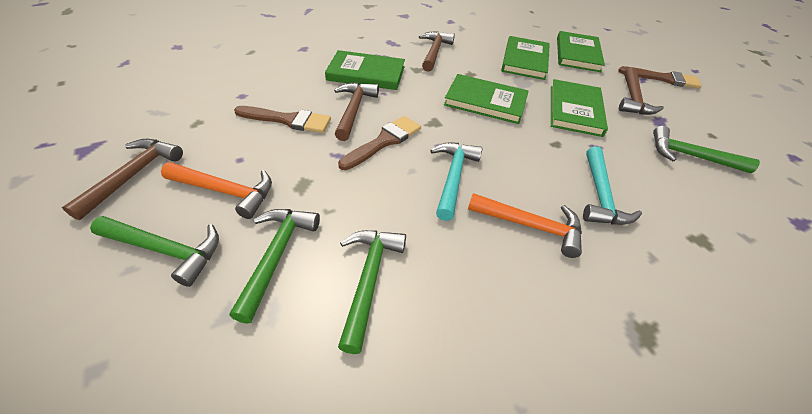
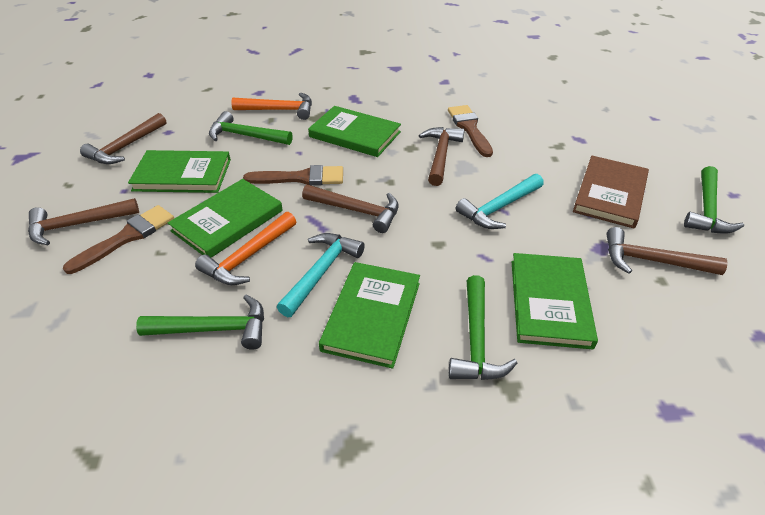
brown book: none = 0 -> [573,156,649,228] = 1
brown hammer: [62,139,183,220] [334,82,379,141] [419,31,455,72] [619,67,664,115] = 4 -> [28,198,139,245] [80,113,166,164] [302,185,399,233] [419,127,464,186] [607,227,728,275] = 5

